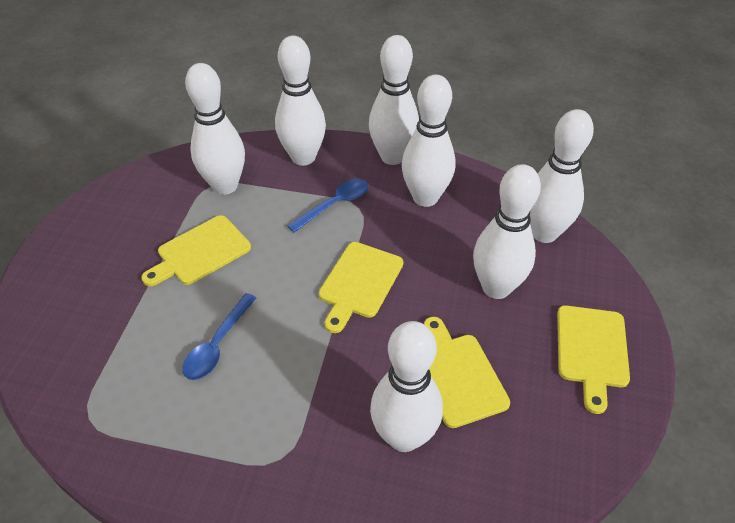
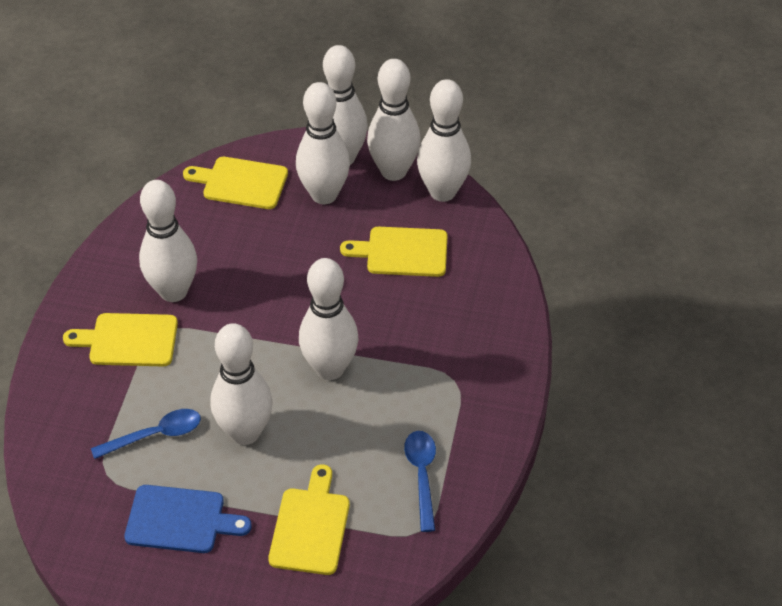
blue cutting board: none = 0 -> [124,485,252,553] = 1

